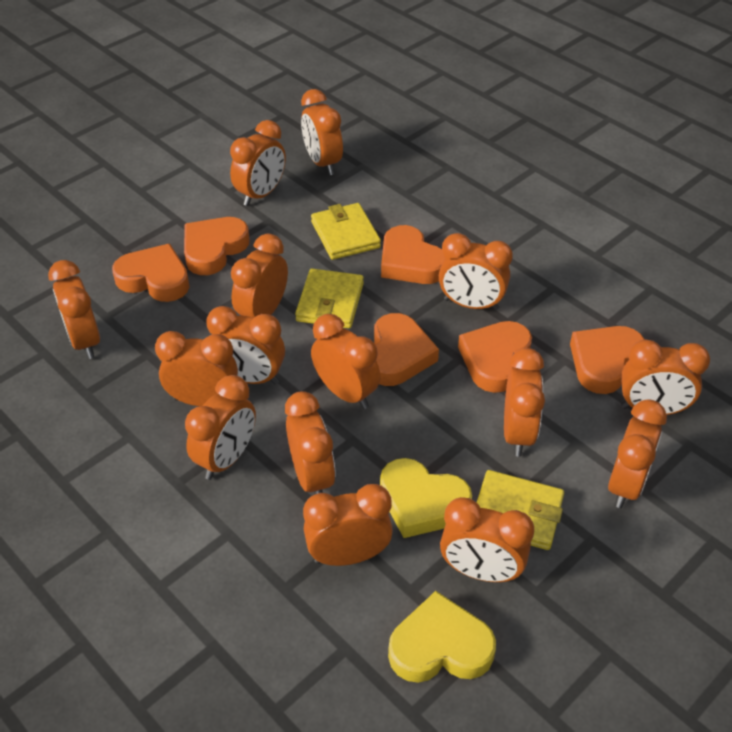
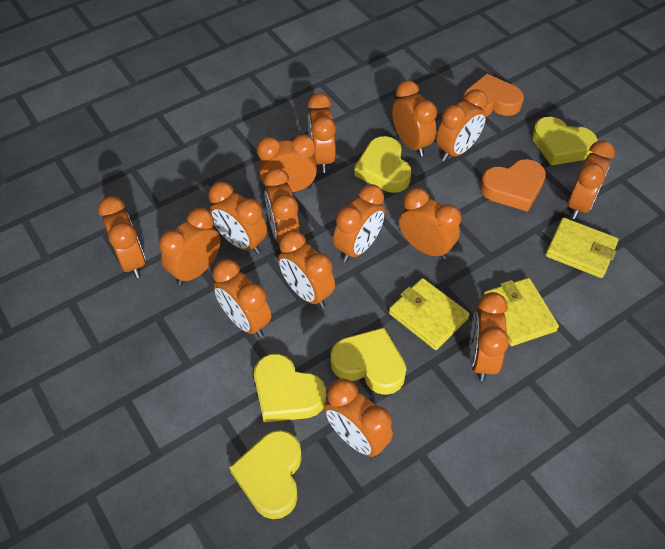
orange heart: [112,244,190,302] [184,217,250,275] [374,313,439,386] [381,225,444,284] [458,321,532,393] [570,326,644,394] = 6 -> [462,74,524,117] [480,159,546,212] = 2
yellow heart: [380,458,472,538] [388,591,496,683] = 2 -> [229,430,302,519] [254,354,326,422] [330,327,406,395] [354,136,411,193] [532,117,598,166] = 5

